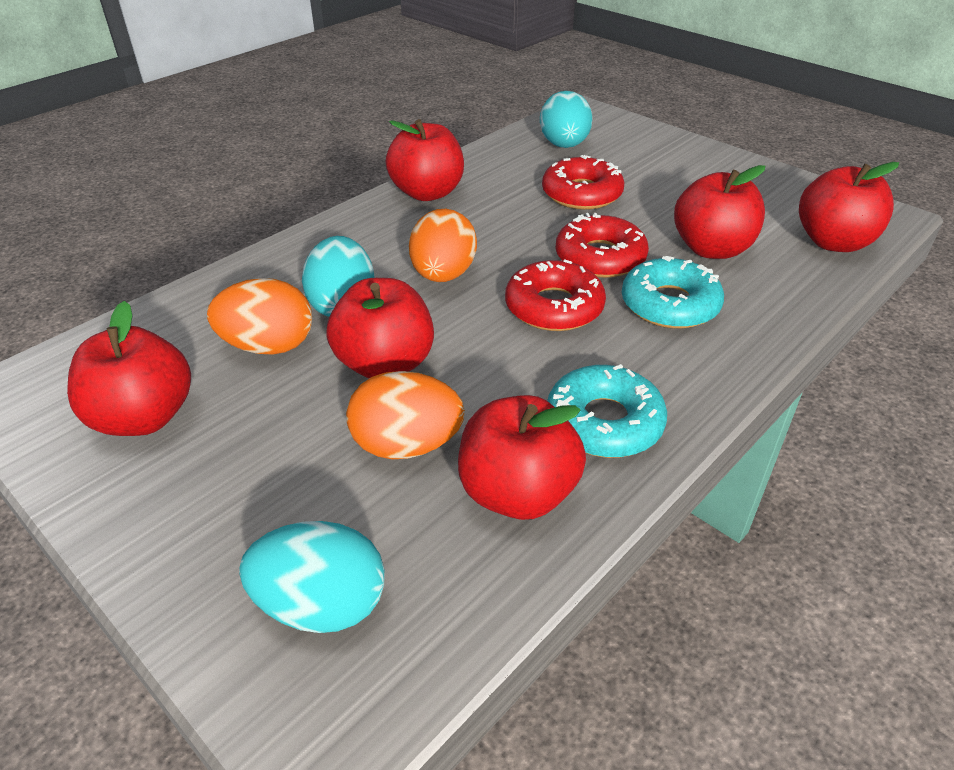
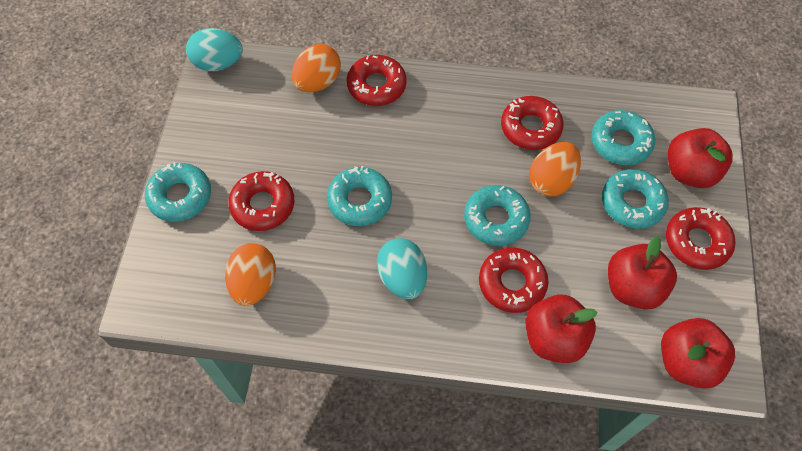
red apple: [67,301,191,436] [326,278,434,378] [385,119,464,201] [458,395,586,520] [674,165,765,259] [799,162,899,252] = 6 -> [525,295,597,363] [608,236,677,310] [661,318,735,389] [668,128,733,188] = 4
red donut: [505,260,606,331] [542,155,624,210] [555,213,649,278] = 3 -> [228,171,295,231] [347,55,407,106] [479,248,549,313] [501,96,564,150] [666,207,735,270] = 5
turquoise donut: [547,364,667,458] [622,256,724,329] = 2 -> [145,162,211,222] [327,166,392,226] [464,185,531,246] [591,110,655,165] [602,169,669,229] = 5
turquoise egg: [239,521,385,633] [302,236,375,317] [540,91,593,148] = 3 -> [186,28,243,71] [377,238,427,299] = 2

